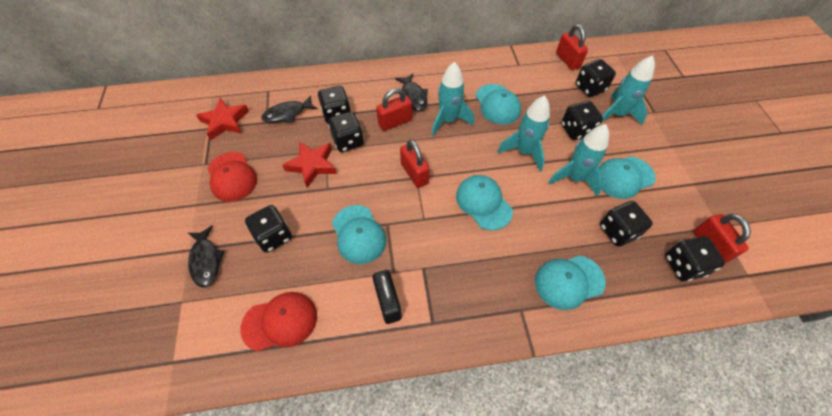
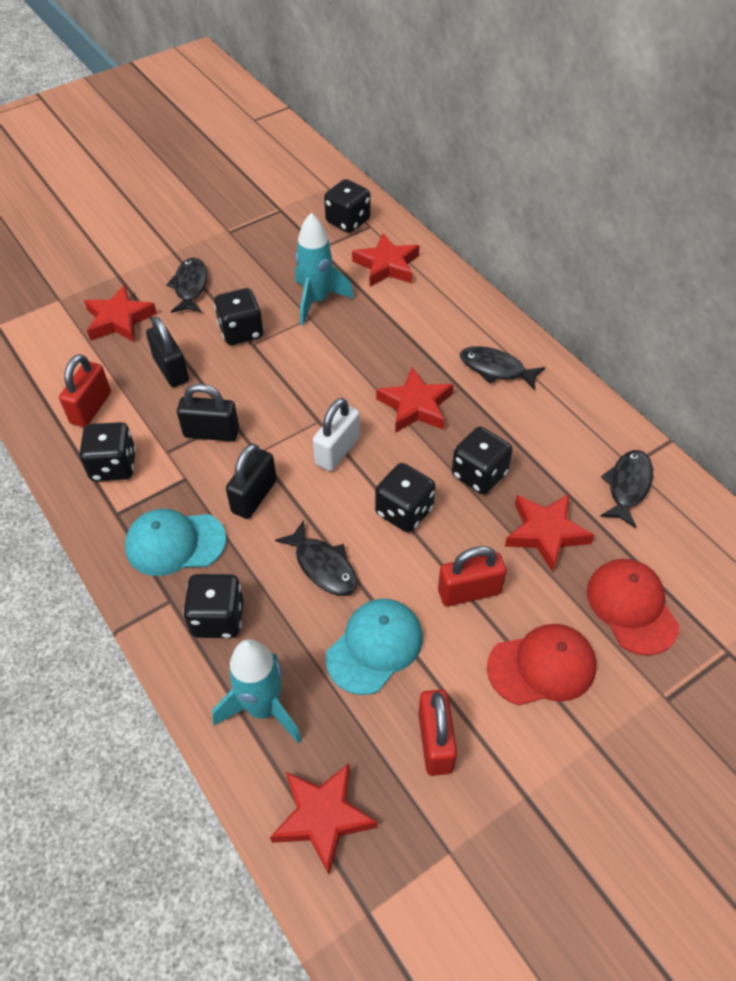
black dice: [245,205,292,253] [318,86,351,124] [328,112,364,152] [561,101,603,140] [576,59,616,97] [600,201,653,247] [665,236,725,281] = 7 -> [79,422,136,481] [183,574,243,638] [214,288,264,345] [324,179,371,233] [375,463,436,532] [452,427,513,494] = 6
black fish: [188,225,225,288] [261,95,317,123] [395,74,428,111] = 3 -> [166,258,207,313] [275,520,357,596] [460,346,545,390] [600,450,653,528] = 4
black padlock: [373,270,402,324] = 1 -> [146,316,189,387] [177,384,239,442] [226,444,277,519] = 3
red padlock: [376,88,412,131] [400,140,430,188] [556,24,588,70] [694,214,751,263] = 4 -> [59,354,111,427] [418,689,457,776] [438,546,507,607] = 3
red star: [196,98,249,140] [283,142,337,188] = 2 -> [84,285,157,343] [270,763,377,875] [352,233,419,286] [376,367,454,433] [505,494,594,572] = 5
turquoise cap: [332,205,386,264] [456,175,513,230] [475,84,521,125] [535,256,606,310] [598,156,655,199] = 5 -> [125,509,227,576] [325,599,423,695] = 2
turquoise rocket: [432,62,474,136] [497,95,550,172] [548,124,609,196] [601,55,655,125] = 4 -> [212,639,302,743] [295,213,354,325] = 2
white padlock: none = 0 -> [313,398,360,471] = 1

